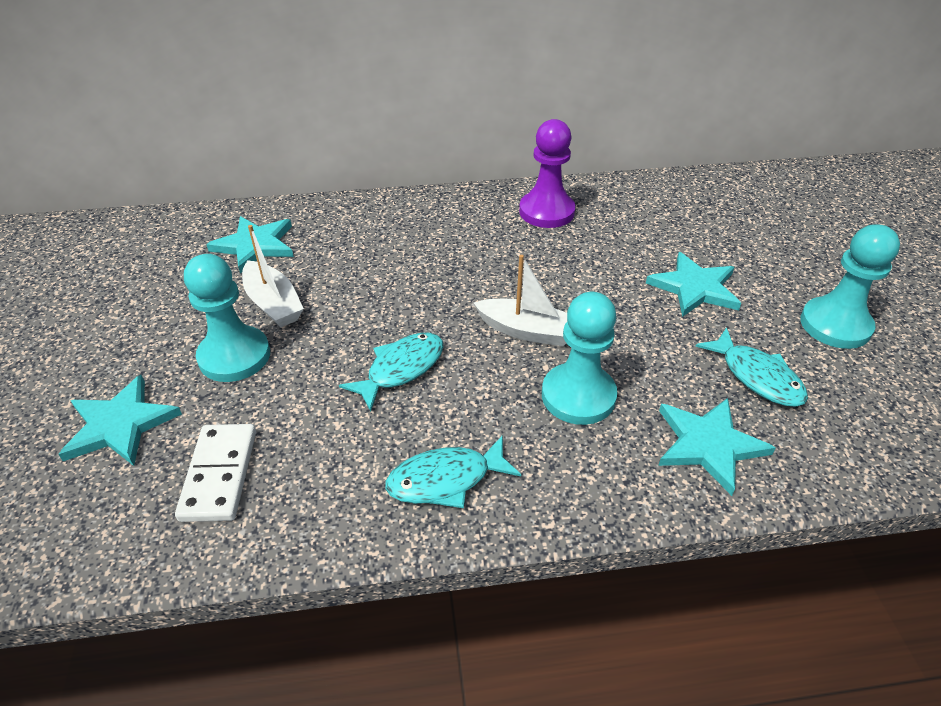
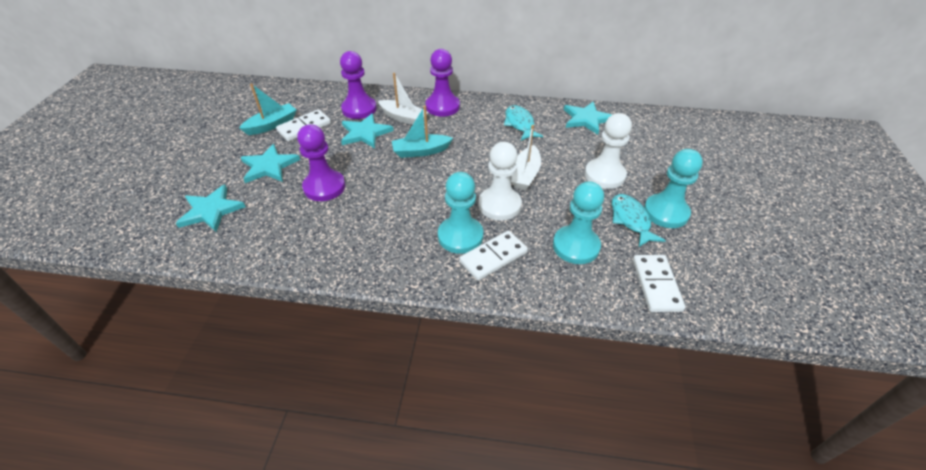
purple pawn: [519,119,576,228] = 1 -> [297,124,345,201] [340,51,377,119] [426,49,460,116] = 3
turquoise boat: none = 0 -> [239,83,296,135] [392,106,453,158] = 2
turquoise fish: [339,333,443,411] [385,435,521,508] [695,327,808,407] = 3 -> [504,105,543,141] [612,194,666,247] = 2
white domino: [175,424,256,522] = 1 -> [276,109,331,141] [459,231,528,281] [633,255,685,312] = 3
white pawn: none = 0 -> [479,142,522,221] [585,113,632,189] = 2

